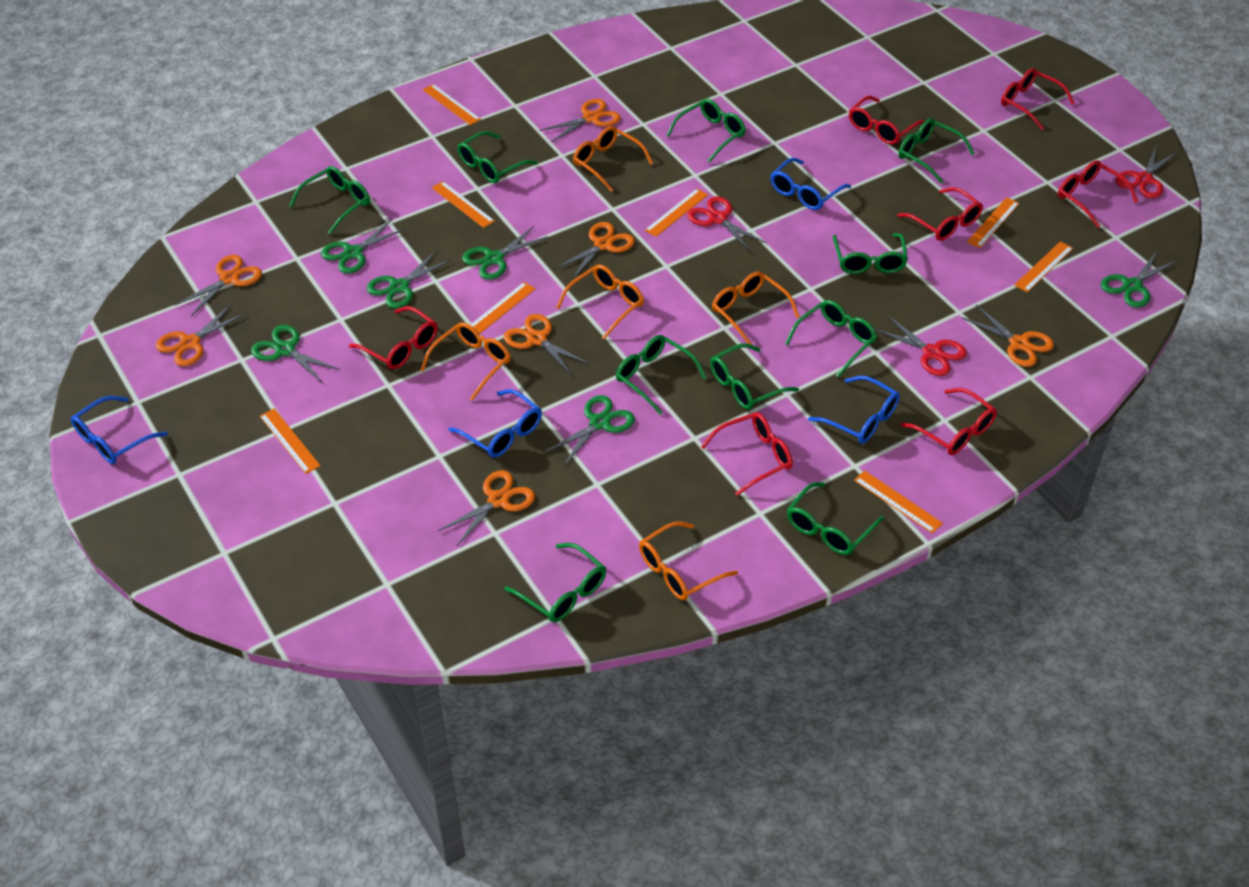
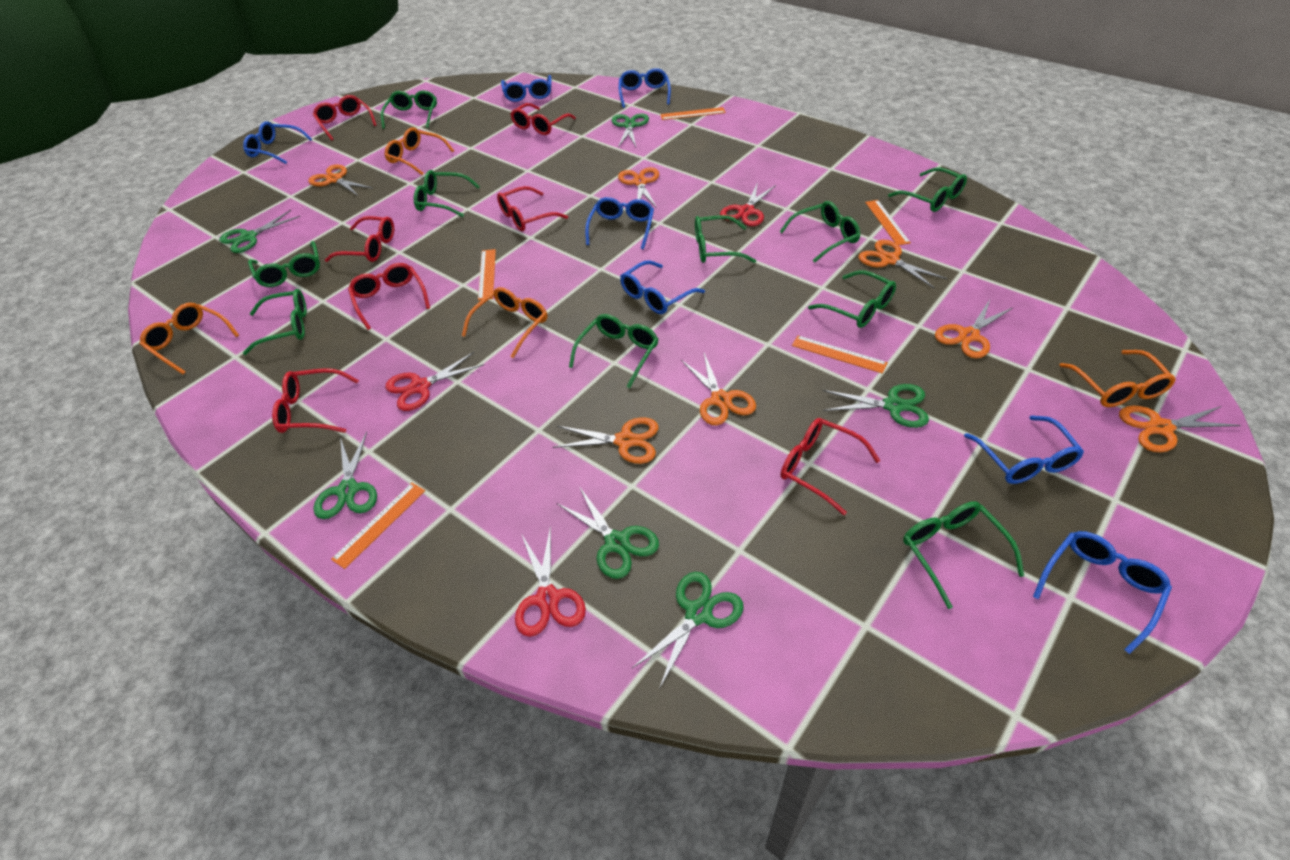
blue glasses: [71,396,168,464] [449,389,542,458] [771,158,851,210] [808,376,900,444] = 4 -> [243,121,312,164] [501,75,551,102] [585,197,654,249] [619,68,671,108] [620,260,705,314] [964,416,1084,484] [1033,531,1172,654] = 7
orange glasses: [421,322,511,401] [556,264,644,340] [573,126,653,192] [639,521,738,600] [712,271,800,345] = 5 -> [140,303,239,374] [384,128,454,175] [462,287,547,358] [1059,350,1176,407] = 4
orange ruler: [260,409,321,474] [423,84,481,125] [432,181,495,228] [470,282,536,334] [645,189,708,237] [854,470,943,534] [967,197,1019,248] [1014,241,1073,292] = 8 -> [331,483,425,569] [478,249,496,300] [660,107,726,120] [792,336,888,374] [865,200,911,245] = 5

